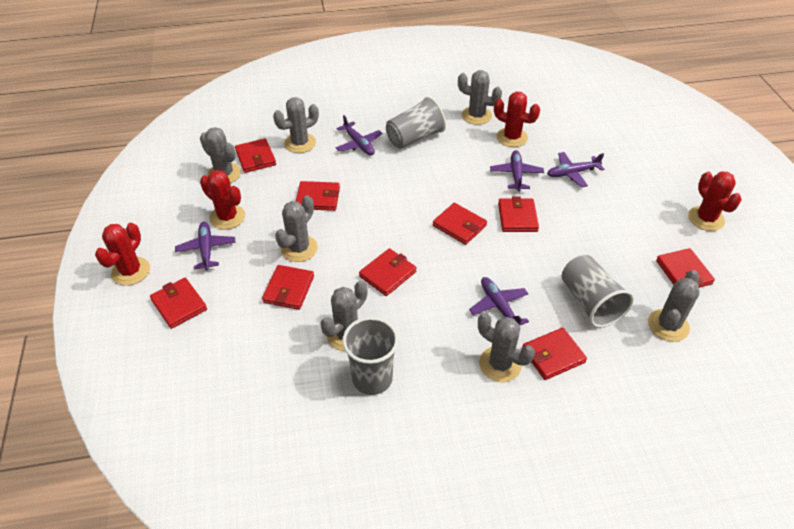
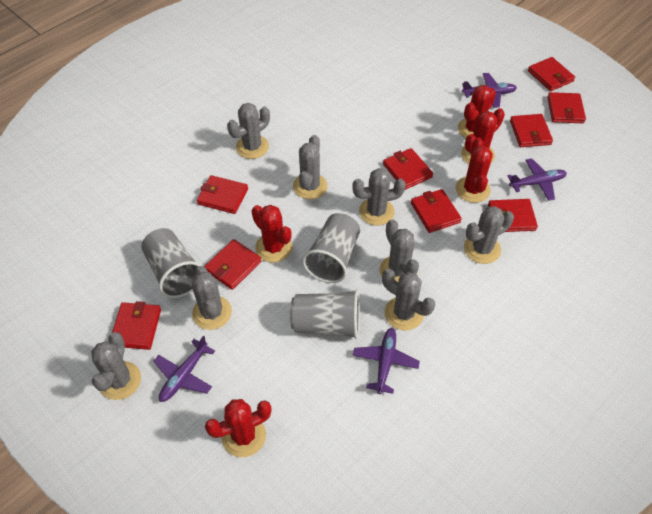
grey cactus: [200,127,241,183] [273,97,319,153] [275,195,318,262] [320,281,368,351] [458,70,502,125] [478,313,535,382] [648,270,700,342] = 7 -> [91,332,141,400] [192,266,232,330] [227,103,270,159] [293,135,328,200] [352,168,406,225] [379,219,419,282] [382,269,435,330] [464,206,514,264] = 8
purple plane: [175,222,236,270] [336,115,383,155] [469,277,529,325] [490,150,544,191] [547,152,605,187] = 5 -> [154,336,215,402] [353,328,420,394] [462,73,517,108] [507,158,567,201] = 4
red cactus: [95,223,150,286] [200,170,245,229] [494,92,540,147] [688,171,742,231] = 4 -> [205,399,272,457] [252,205,292,263] [456,138,493,203] [458,85,496,138] [461,108,505,164] = 5

